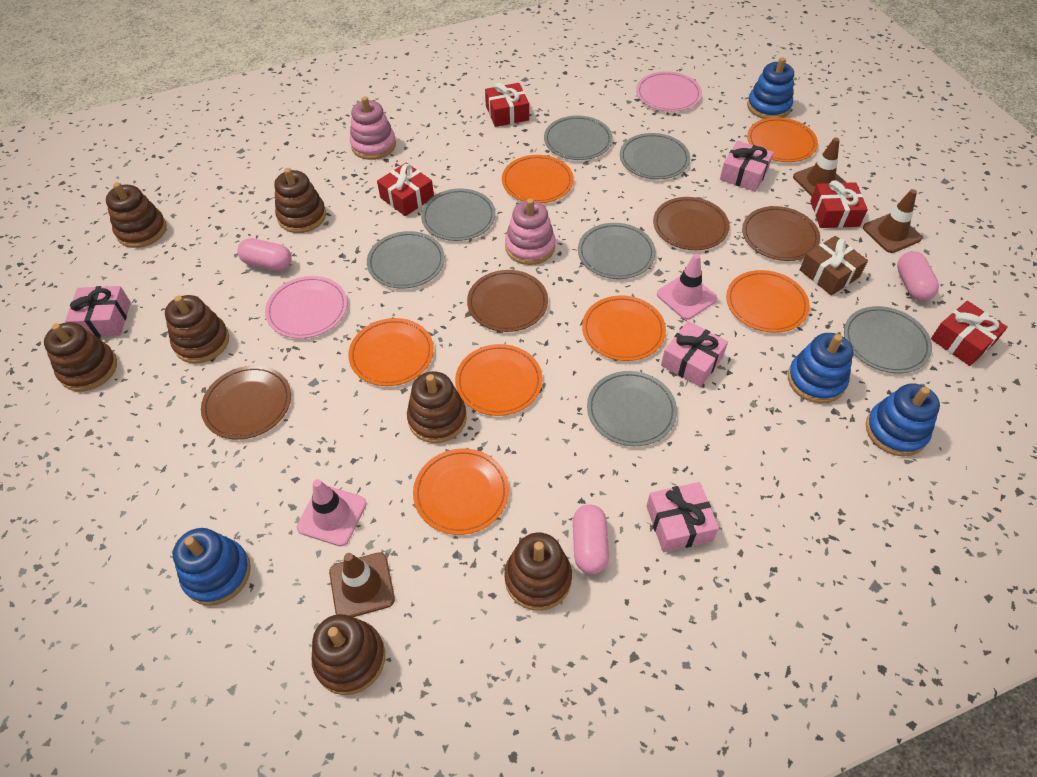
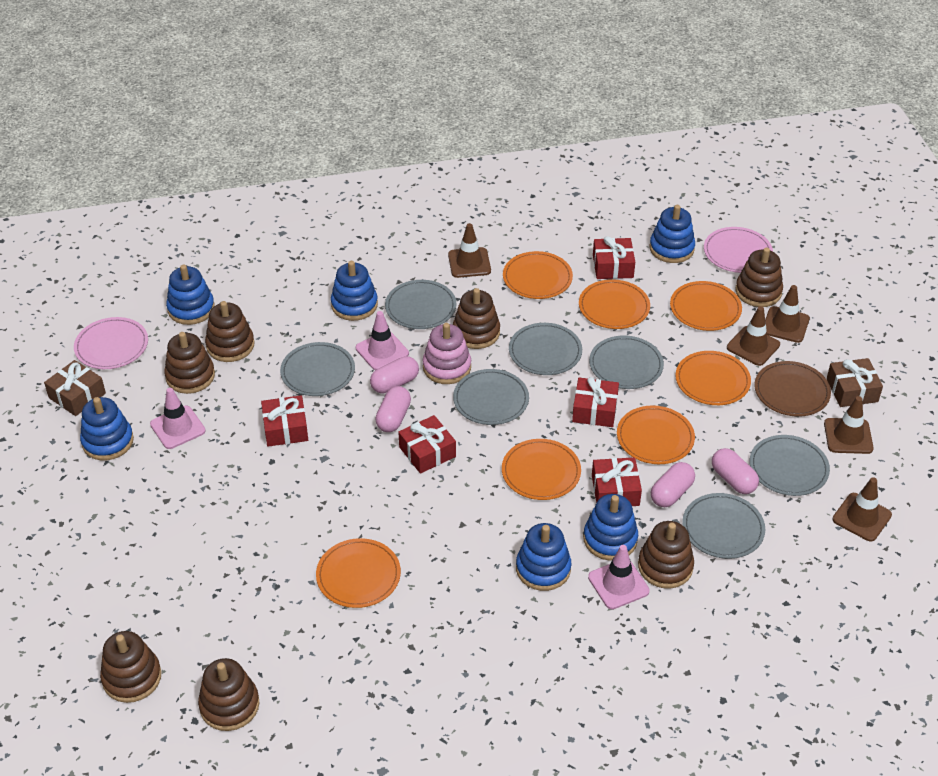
blue stacking toy: [173,528,251,606] [747,57,794,119] [788,333,853,403] [866,384,940,457] = 4 -> [80,397,134,460] [166,265,215,325] [331,261,378,321] [516,523,571,591] [583,494,638,561] [650,205,695,263] = 6
brown gift: [800,236,868,295] = 1 -> [44,360,106,416] [826,358,883,407] = 2
brown plate: [201,365,291,440] [467,270,548,332] [653,197,730,250] [742,206,820,261] = 4 -> [754,361,831,417] = 1
brown traffic cone: [329,552,395,617] [793,138,846,196] [863,189,922,253] = 3 -> [448,223,491,278] [727,306,780,366] [765,285,810,343] [824,396,874,454] [832,477,892,541] = 5
pink capsule: [237,238,291,271] [573,504,609,574] [897,251,939,301] = 3 -> [370,356,419,393] [375,386,411,432] [651,462,695,507] [712,448,759,494] = 4
pink gift: [65,286,131,337] [646,482,719,552] [661,321,728,387] [720,141,774,192] = 4 -> none = 0
pink stacking toy: [350,96,396,160] [505,198,555,265] = 2 -> [423,323,471,384] = 1
pink traffic cone: [297,479,367,546] [657,254,717,320] = 2 -> [150,388,206,449] [356,311,409,370] [588,545,650,609] = 3
red gift: [377,162,434,216] [485,83,529,127] [810,180,868,228] [931,301,1008,366] = 4 -> [261,395,308,447] [398,415,456,474] [572,377,619,427] [592,457,642,506] [593,236,635,279] = 5

